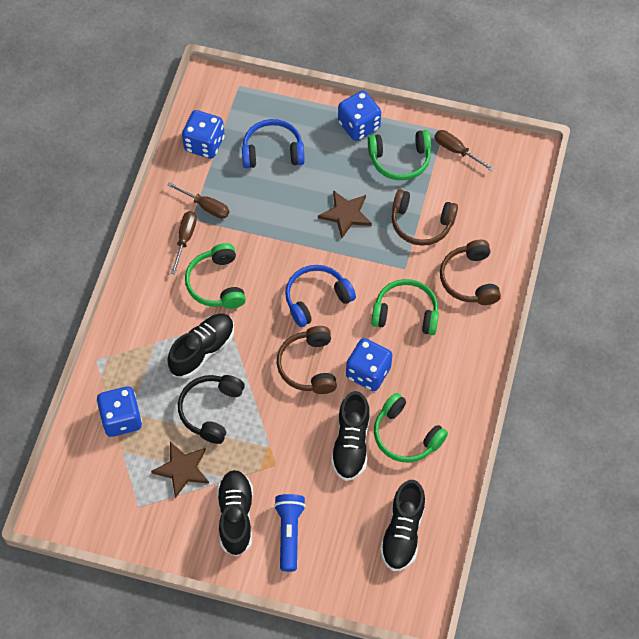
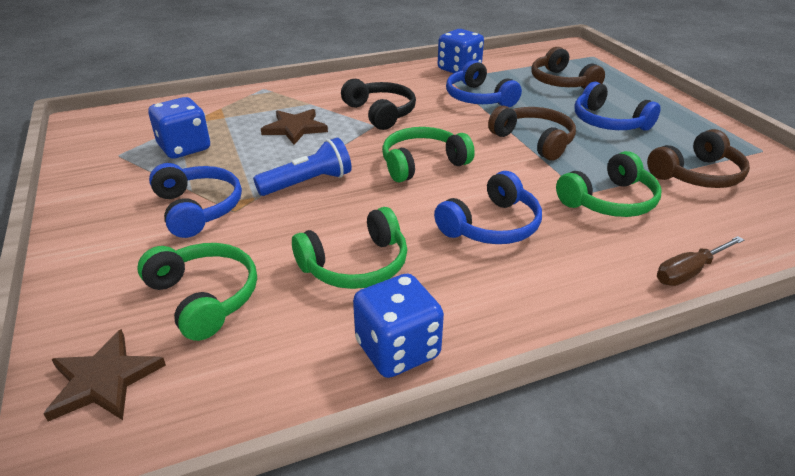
black shoe: [167,314,234,379] [217,470,253,556] [331,391,370,481] [380,480,426,571] = 4 -> none = 0
blue dice: [97,386,142,437] [182,110,224,159] [338,91,381,141] [346,338,392,391] = 4 -> [148,97,210,159] [353,274,444,378] [438,29,484,73] = 3
blue headphones: [242,119,305,168] [285,265,356,327] = 2 -> [149,163,242,238] [434,171,542,244] [446,60,522,107] [574,82,661,131] = 4
brown screwdriver: [167,182,229,219] [171,211,197,275] [435,130,494,171] = 3 -> [657,236,744,286] = 1

